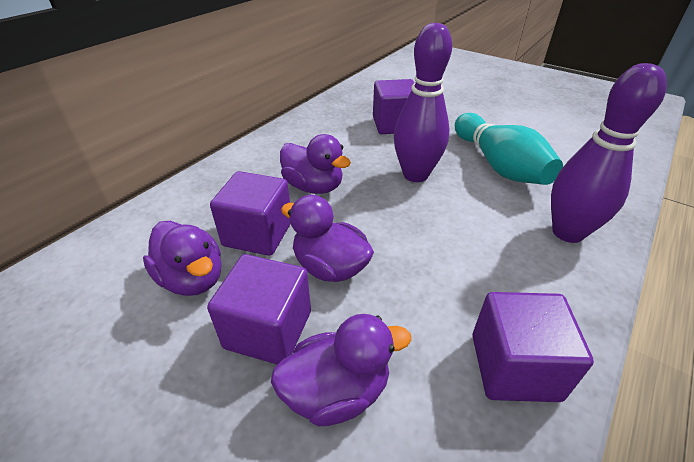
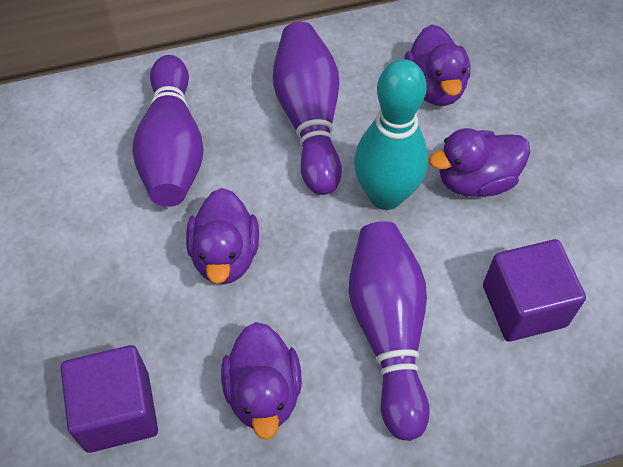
purple bowling pin: [394,23,452,182] [551,63,667,243] = 2 -> [132,55,204,207] [273,22,342,195] [349,221,430,441] = 3
purple cube: [207,254,311,365] [210,171,291,256] [373,79,415,134] [472,292,594,402] = 4 -> [60,345,158,453] [483,239,586,342] = 2

